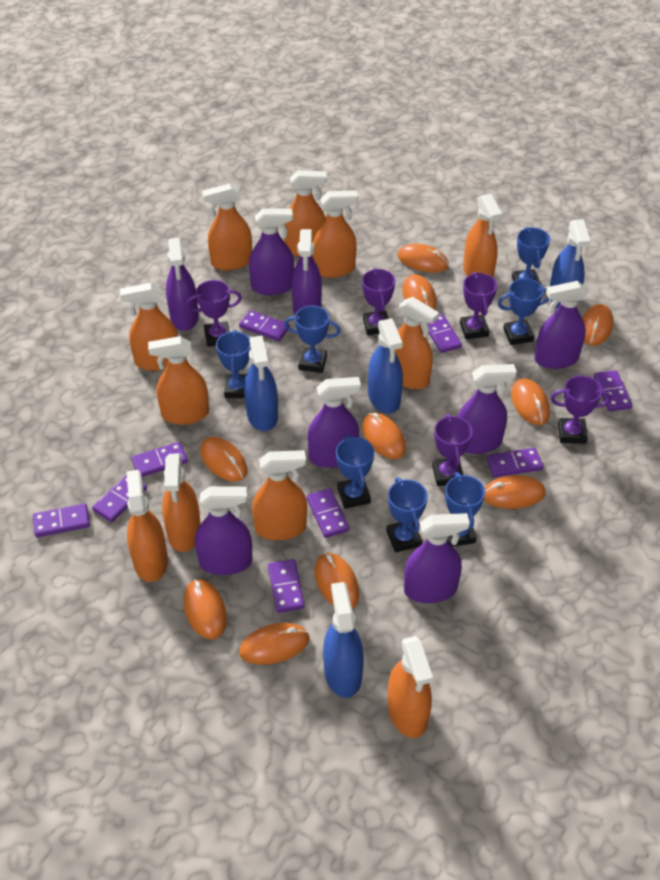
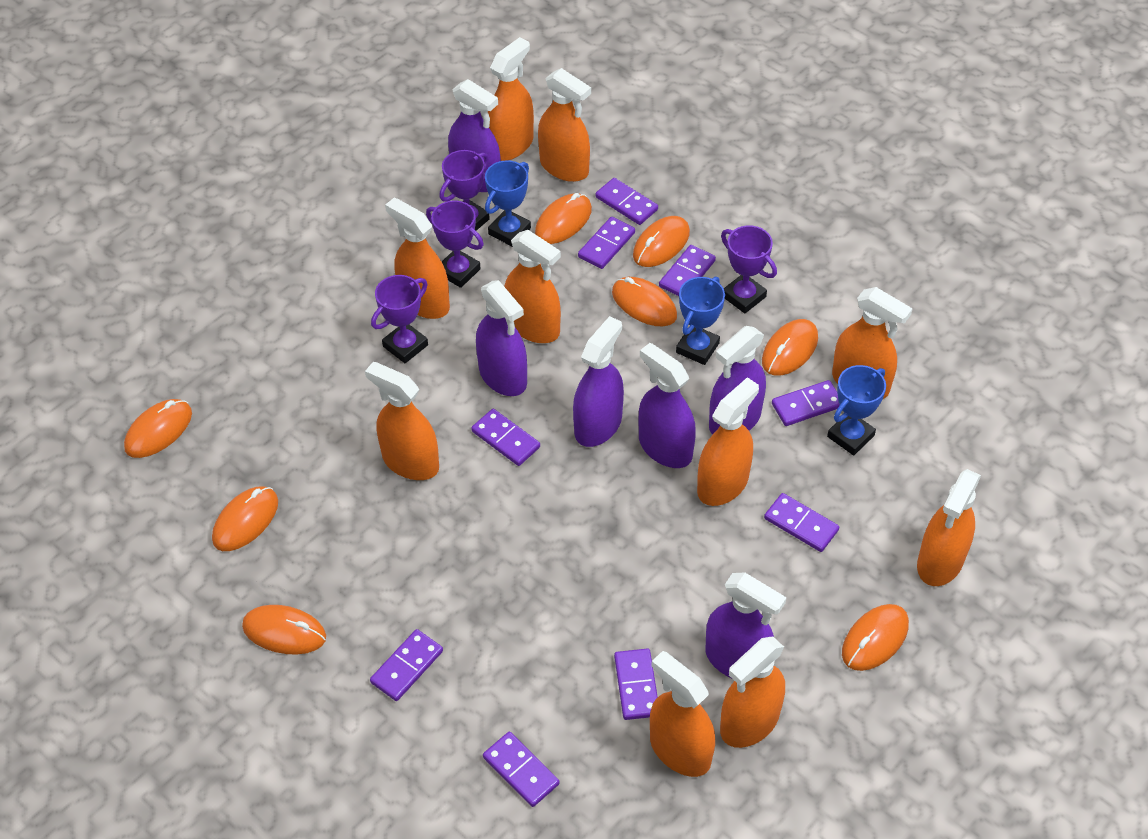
blue spray bottle: [244,336,278,431] [323,582,364,698] [368,318,403,414] [550,219,590,308] = 4 -> none = 0
blue trophy: [216,330,251,398] [284,306,340,373] [336,435,374,509] [386,477,428,553] [445,472,485,547] [498,278,550,345] [512,227,550,284] = 7 -> [485,160,531,247] [676,276,725,365] [827,365,886,455] = 3
orange mouse: [184,579,227,639] [200,437,247,482] [239,623,309,665] [314,553,359,608] [362,413,406,459] [397,244,449,272] [402,274,437,310] [484,475,545,509] [511,378,550,425] [582,304,613,346] = 10 -> [124,399,192,458] [212,487,278,551] [242,605,326,655] [535,193,592,244] [612,277,677,327] [633,216,690,267] [762,319,818,376] [842,604,909,671] = 8
orange spray bottle: [120,283,178,371] [126,470,168,582] [148,336,209,425] [162,453,201,552] [202,183,252,270] [252,450,307,540] [284,170,327,256] [313,190,358,278] [387,636,433,738] [395,297,439,389] [463,194,502,278] = 11 -> [365,362,439,480] [385,198,450,319] [488,37,534,161] [505,230,561,343] [538,68,591,182] [650,651,715,777] [697,377,759,506] [720,637,785,748] [832,287,913,399] [917,469,981,586] = 10
purple spray bottle: [166,238,199,331] [195,486,252,575] [249,208,294,295] [292,229,322,314] [308,377,361,468] [404,513,470,603] [457,364,517,454] [534,281,588,369] = 8 -> [448,79,501,192] [476,280,527,396] [573,316,624,447] [638,343,696,468] [705,572,787,678] [709,326,766,435] = 6
purple trophy: [186,280,242,347] [362,268,395,335] [432,414,473,486] [460,272,497,339] [550,375,612,444] = 5 -> [371,275,428,363] [426,200,484,288] [439,150,490,231] [721,225,777,313] = 4

